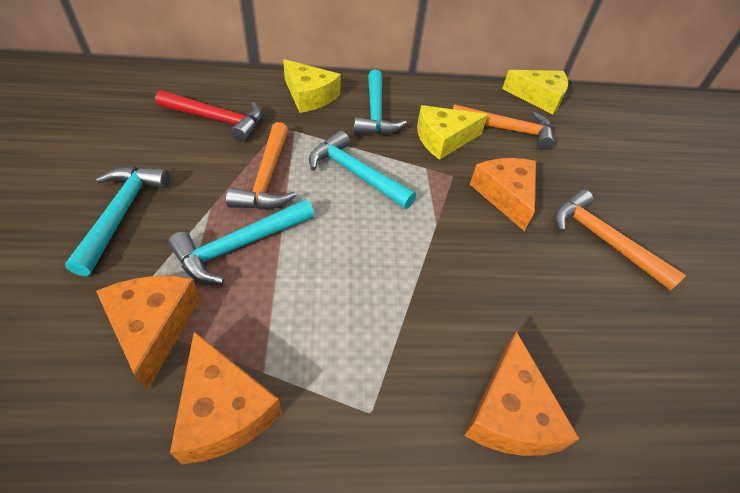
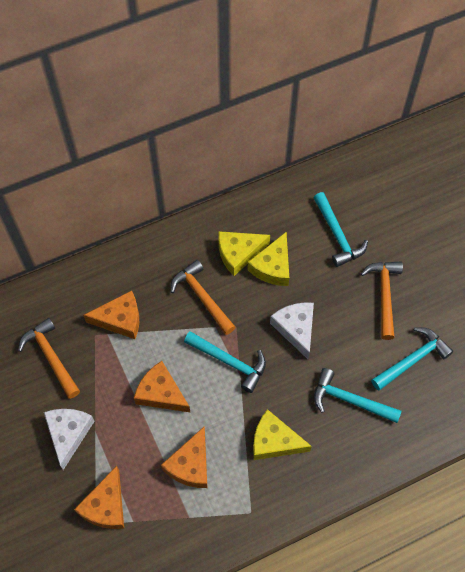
red hammer: [155,90,262,142] = 1 -> none = 0
white cheese: none = 0 -> [44,409,95,470] [270,302,314,359] = 2

